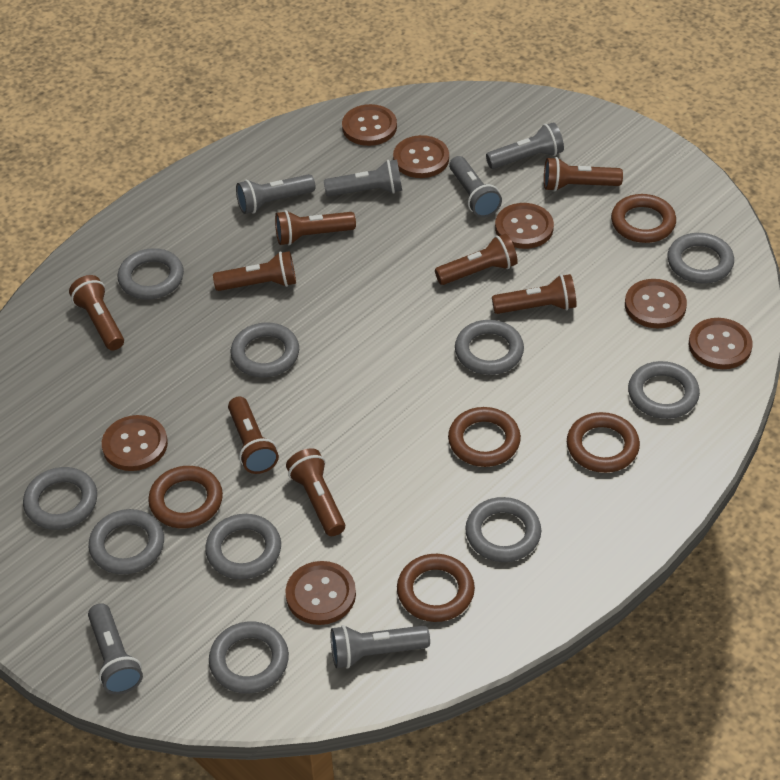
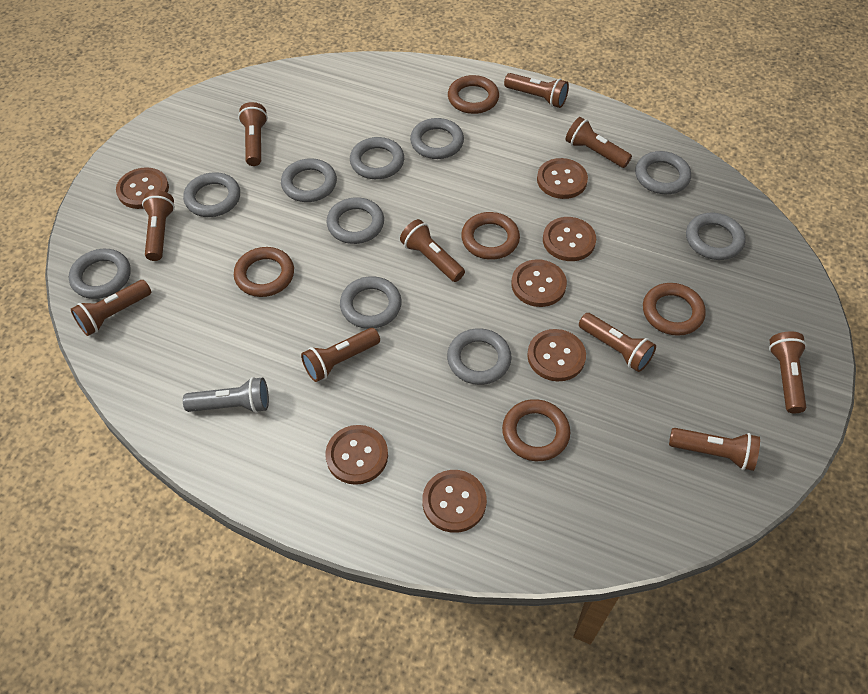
brown flashlight: [69,275,124,350] [213,251,296,291] [228,397,279,474] [275,210,356,245] [286,448,345,536] [435,234,518,285] [492,274,577,314] [544,157,623,192] = 8 -> [71,280,151,336] [142,190,175,261] [238,102,268,166] [301,328,380,382] [400,219,465,282] [504,73,569,108] [565,117,632,168] [579,313,656,372] [669,428,760,471] [769,331,807,413] = 10
grey flashlight: [88,603,143,694] [236,174,315,214] [324,160,402,197] [331,625,430,669] [449,156,502,218] [486,122,564,169] = 6 -> [183,377,269,413] = 1

